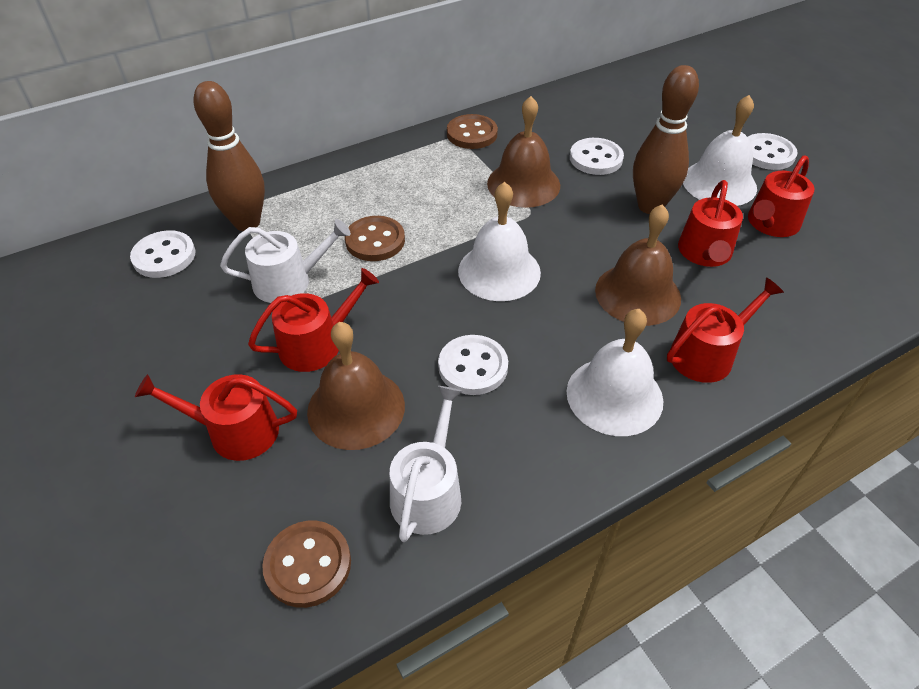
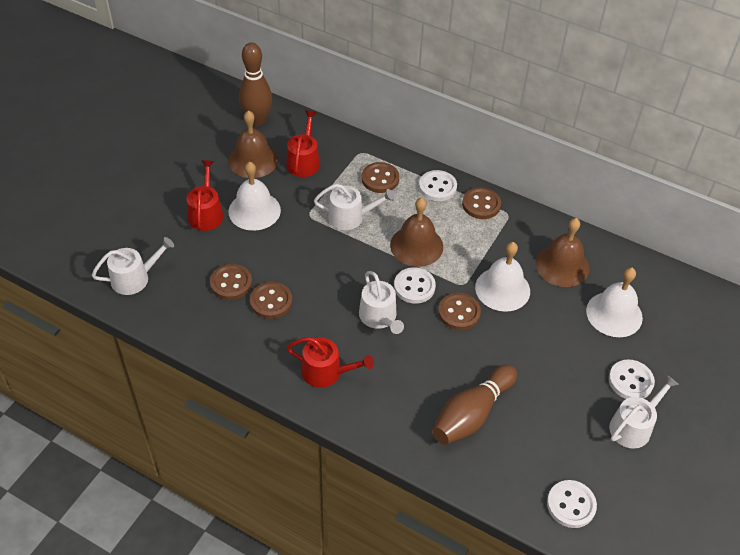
brown button: [263,521,351,608] [345,216,405,261] [447,114,498,149] = 3 -> [210,264,252,300] [250,282,292,319] [362,162,399,193] [438,293,481,330] [462,187,501,219] = 5
red watering can: [135,374,297,461] [248,268,379,372] [667,277,784,383] [678,180,743,267] [748,155,815,237] = 5 -> [187,160,223,231] [286,110,320,177] [286,337,374,388] = 3
white watering can: [220,219,351,303] [390,386,463,542] = 2 -> [92,237,174,295] [314,184,394,230] [359,271,404,334] [609,375,679,449] = 4

